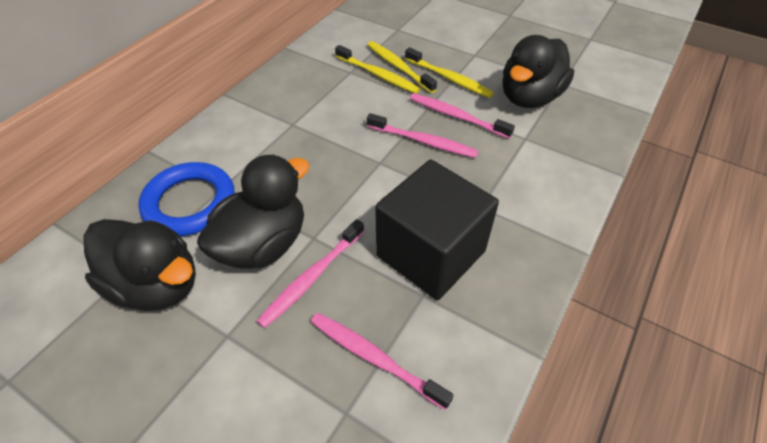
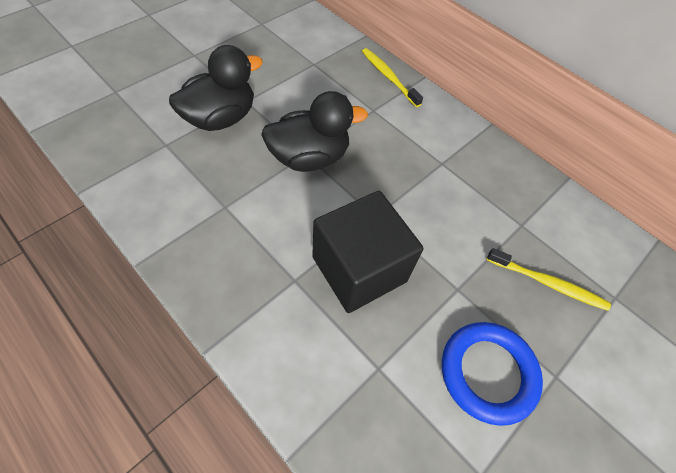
black duck: [83,219,196,311] [197,155,309,269] [502,35,574,108] = 3 -> [169,45,263,131] [261,91,368,172] = 2
pink toothbrush: [257,219,364,328] [311,313,453,410] [367,113,478,158] [410,93,515,139] = 4 -> none = 0
yellow toothbrush: [335,45,420,93] [367,41,437,93] [405,47,494,98] = 3 -> [362,48,423,107] [487,248,611,311] = 2

